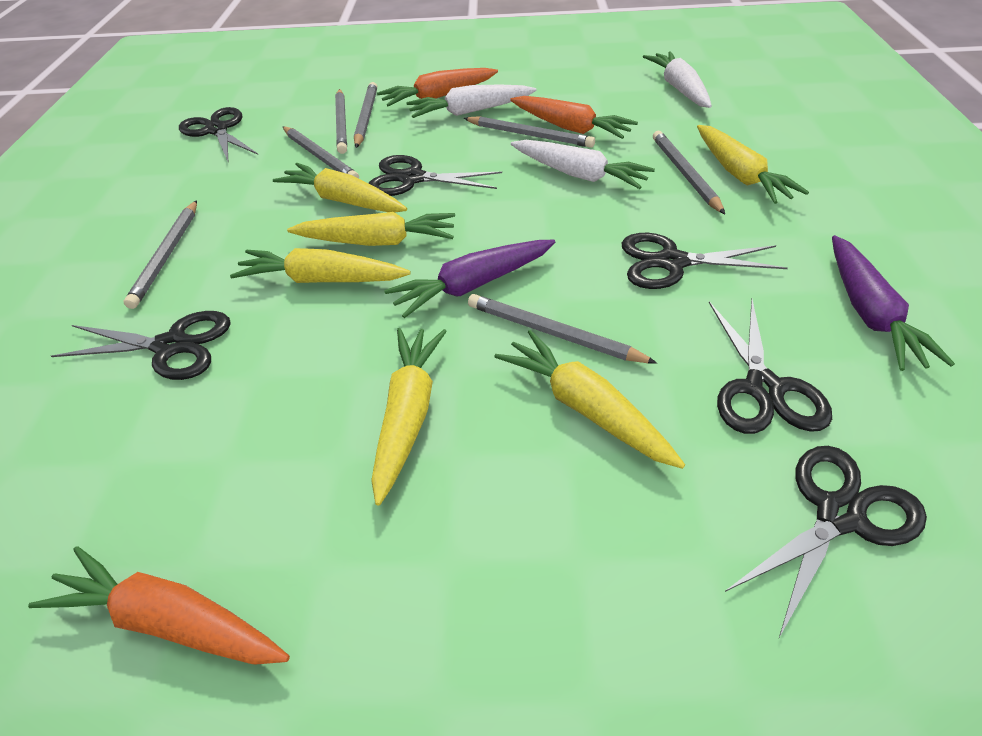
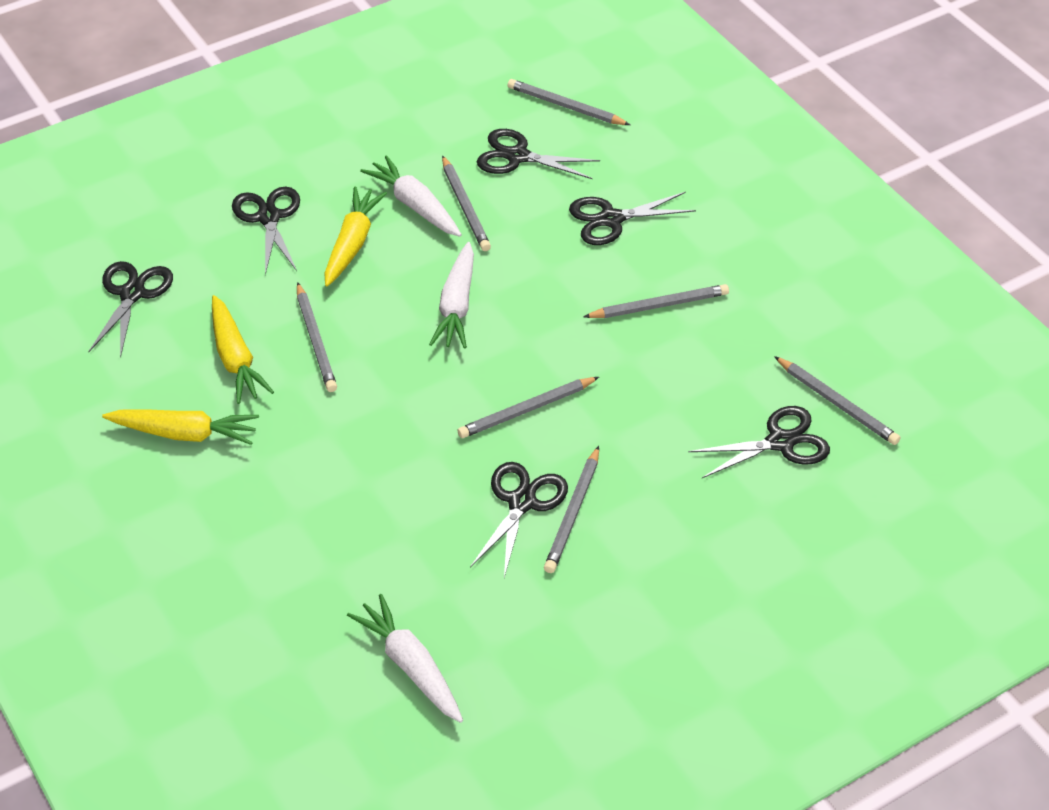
orange carrot: [28,546,290,664] [377,68,498,107] [510,96,638,139] = 3 -> none = 0
purple carrot: [384,240,555,318] [832,235,955,371] = 2 -> none = 0
yellow carrot: [230,248,411,283] [273,163,407,212] [287,212,455,246] [371,328,447,506] [494,330,685,469] [697,125,809,204] = 6 -> [102,409,259,445] [212,295,274,404] [324,186,387,287] = 3

